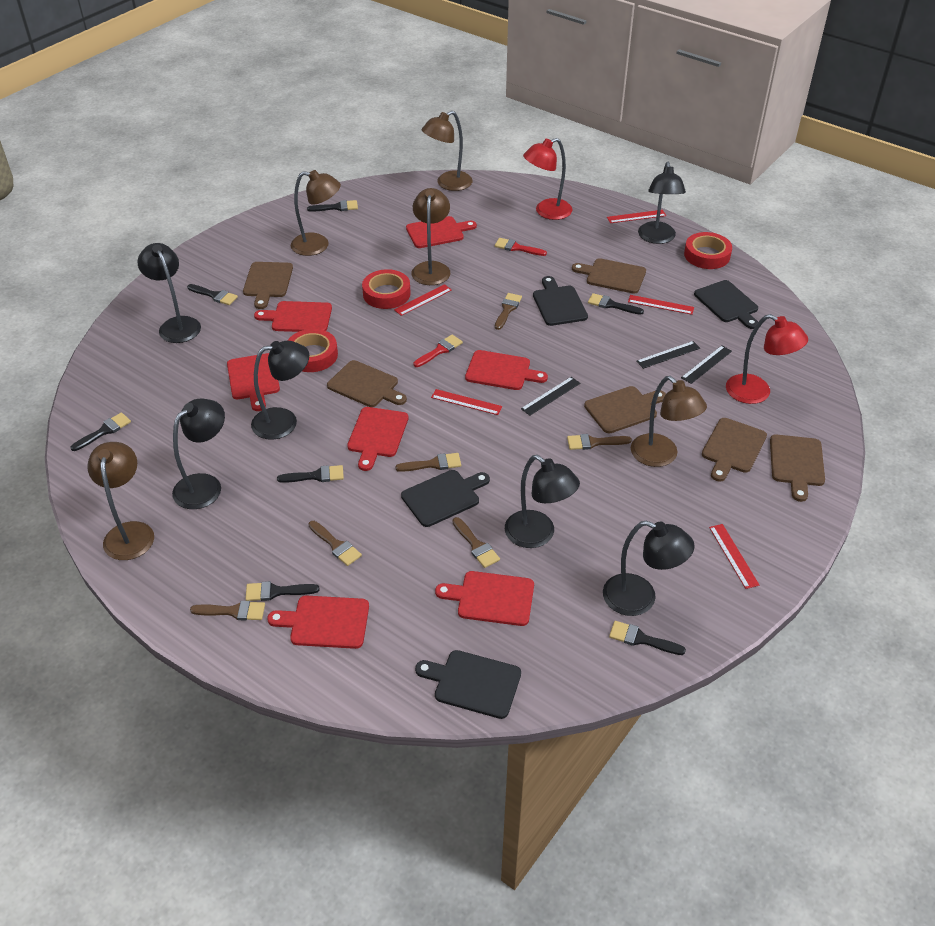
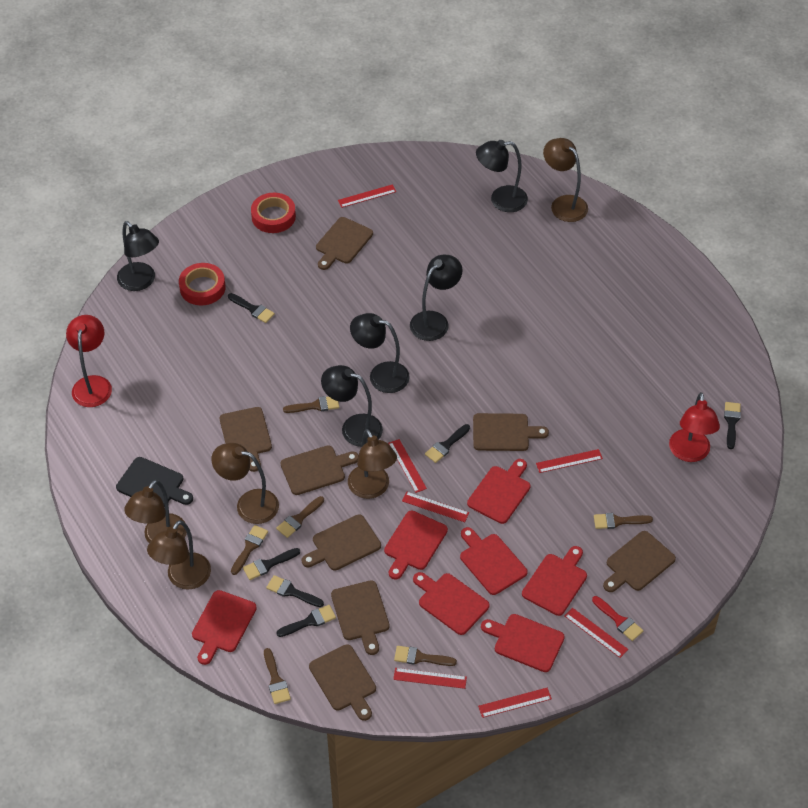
black brush: [70,413,131,451] [187,284,238,305] [246,581,319,601] [277,465,344,483] [307,200,358,212] [588,293,644,315] [609,621,686,655] = 7 -> [228,293,275,323] [243,548,300,580] [266,575,324,607] [276,605,336,637] [425,424,470,463] [724,402,741,449] = 6
black cutting board: [401,470,490,527] [415,650,521,719] [533,276,588,326] [694,280,758,329] = 4 -> [116,457,193,507] = 1
black lamp: [137,243,201,343] [172,398,225,509] [251,340,309,440] [505,455,580,548] [603,521,694,616] [638,162,686,244] = 6 -> [117,221,159,291] [321,365,383,447] [350,313,410,393] [410,255,463,341] [476,140,528,212] = 5
black ruler: [521,377,580,416] [636,341,700,369] [681,346,732,384] = 3 -> none = 0
brown cutting board: [243,262,293,309] [327,360,407,407] [572,258,646,294] [584,386,666,434] [702,418,767,481] [770,434,825,502] = 6 -> [220,407,272,472] [281,445,359,495] [302,515,381,571] [309,644,376,721] [316,217,373,270] [331,580,390,655] [473,413,549,451] [603,531,676,592] = 8
red brush: [413,335,463,367] [495,238,547,256] = 2 -> [592,596,643,641] = 1
red ruler: [394,284,452,316] [431,389,502,415] [607,210,666,223] [628,295,694,315] [709,524,759,589] = 5 -> [338,184,396,208] [388,439,427,493] [393,668,467,689] [402,491,469,522] [478,688,552,718] [536,449,603,473] [565,608,628,658] = 7
red tape: [288,329,338,372] [362,269,411,309] [684,232,732,269] = 3 -> [179,263,226,305] [251,193,296,233] = 2

